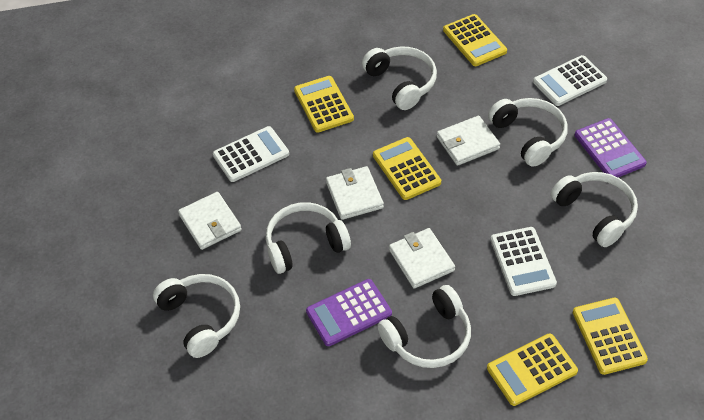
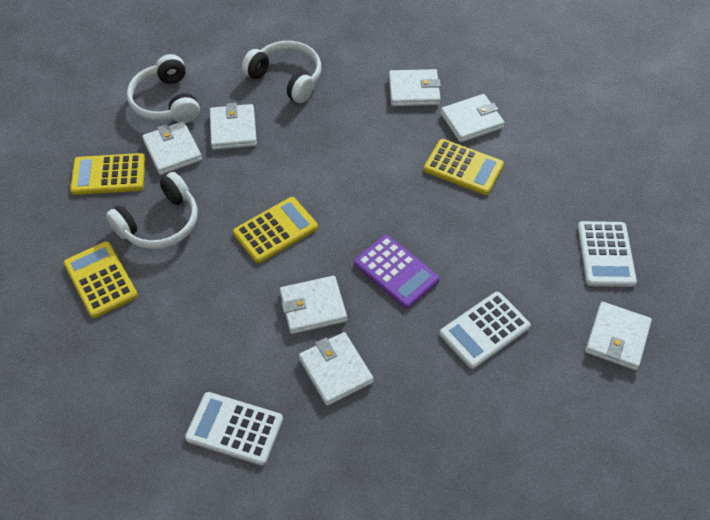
purple calculator: [306,279,392,346] [575,118,647,177] = 2 -> [354,235,439,309] = 1
white headphones: [153,274,240,358] [265,202,351,274] [362,46,437,110] [378,285,471,368] [488,98,568,167] [551,172,638,247] = 6 -> [106,172,198,249] [127,54,200,123] [242,41,321,103] = 3
white wallet: [178,192,242,250] [326,166,384,220] [389,228,455,289] [437,116,500,166] = 4 -> [142,121,202,175] [210,103,257,150] [280,276,347,334] [299,332,374,406] [389,69,441,106] [441,94,505,142] [585,302,652,370] = 7
yellow calculator: [294,76,354,132] [373,137,441,200] [443,14,507,66] [487,333,578,406] [573,298,648,375] = 5 -> [64,241,138,318] [70,153,145,195] [233,197,318,263] [424,139,504,195] = 4

